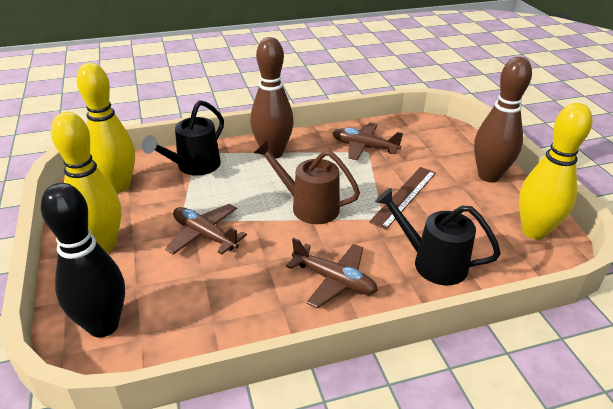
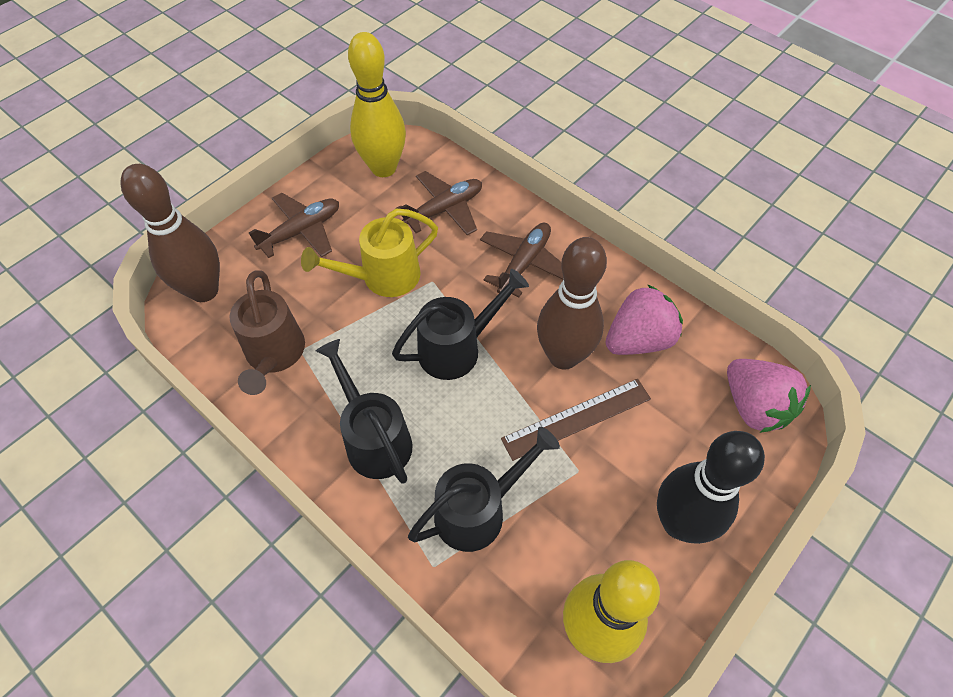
black watering can: [142,100,224,176] [375,188,501,285] = 2 -> [316,339,412,484] [392,269,529,380] [408,427,560,552] = 3
pink strawberry: none = 0 -> [605,284,683,355] [727,359,811,433] = 2
yellow bowling pin: [51,112,121,253] [76,63,135,193] [519,103,592,240] = 3 -> [348,32,406,177] [563,560,660,663] = 2
yellow watering can: none = 0 -> [301,209,438,297] = 1

